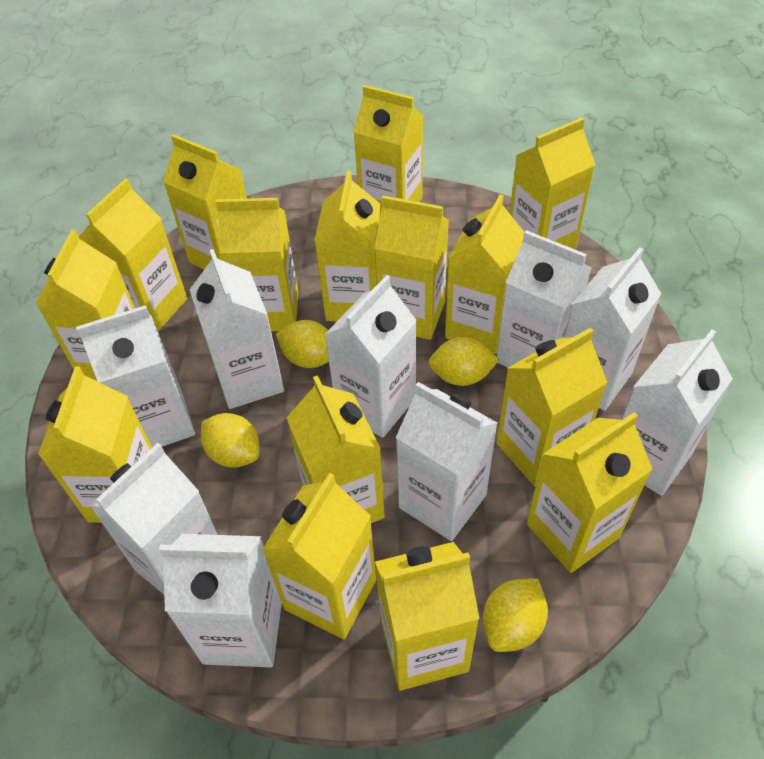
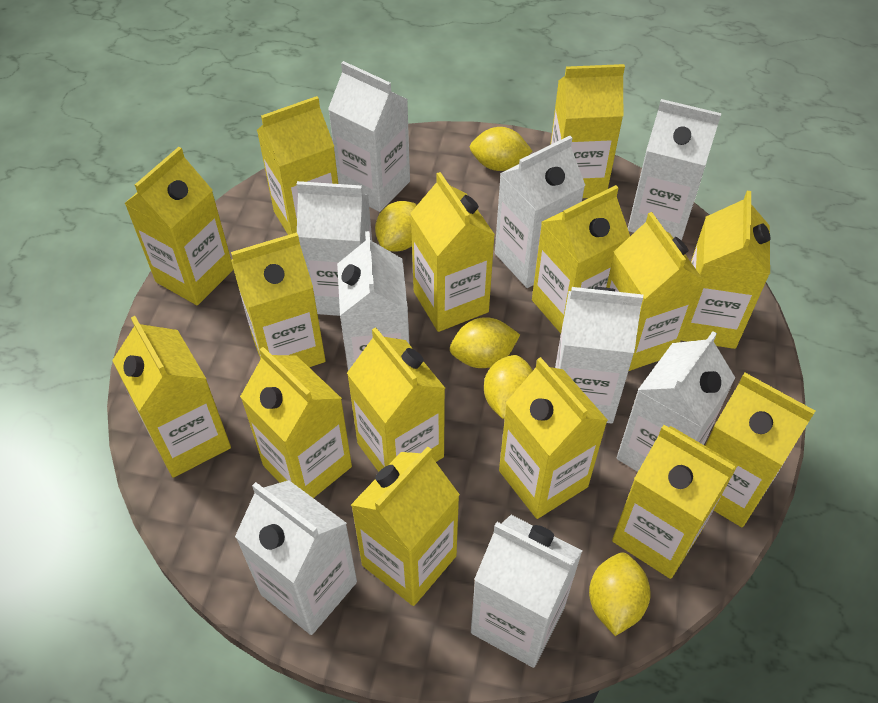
yellow lemon: [201,413,260,468] [276,320,329,368] [428,337,499,386] [483,579,548,652] = 4 -> [375,201,417,252] [450,317,520,368] [470,127,532,171] [484,355,533,419] [589,553,651,636] = 5

